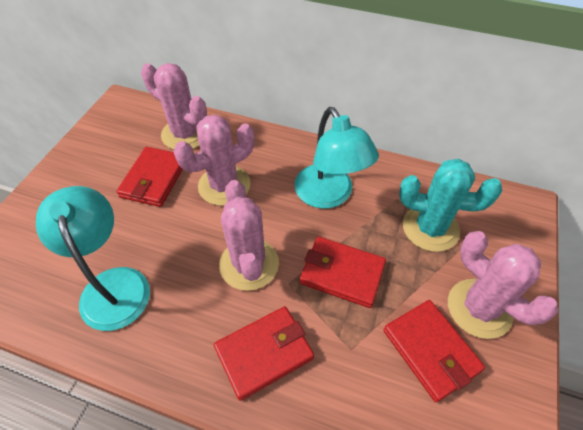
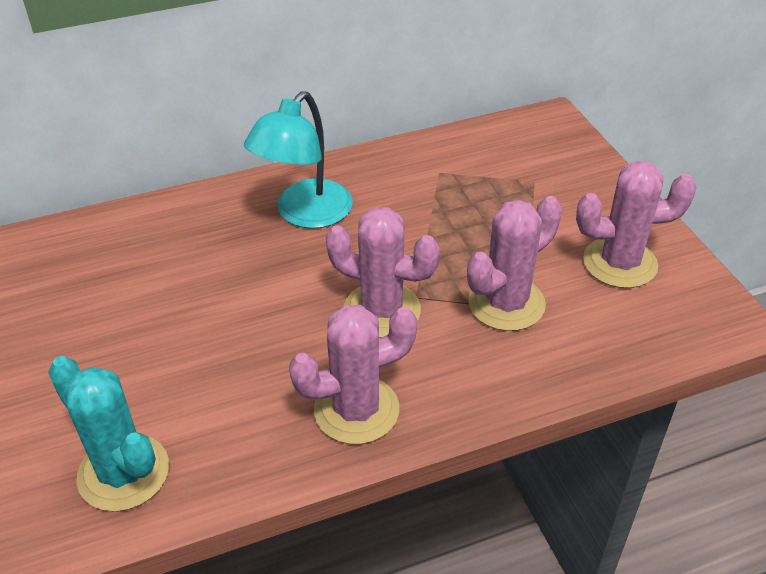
red wallet: [116,147,183,207] [214,306,314,401] [300,237,386,308] [384,300,485,402] = 4 -> none = 0
turquoise lamp: [36,186,150,331] [294,107,379,209] = 2 -> [244,91,353,229] = 1

